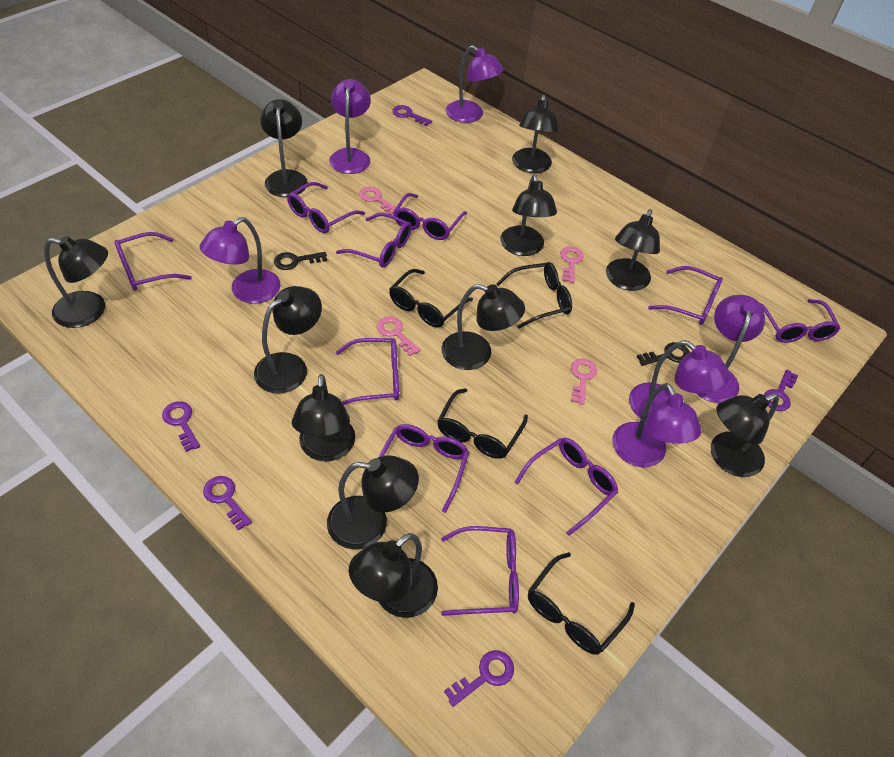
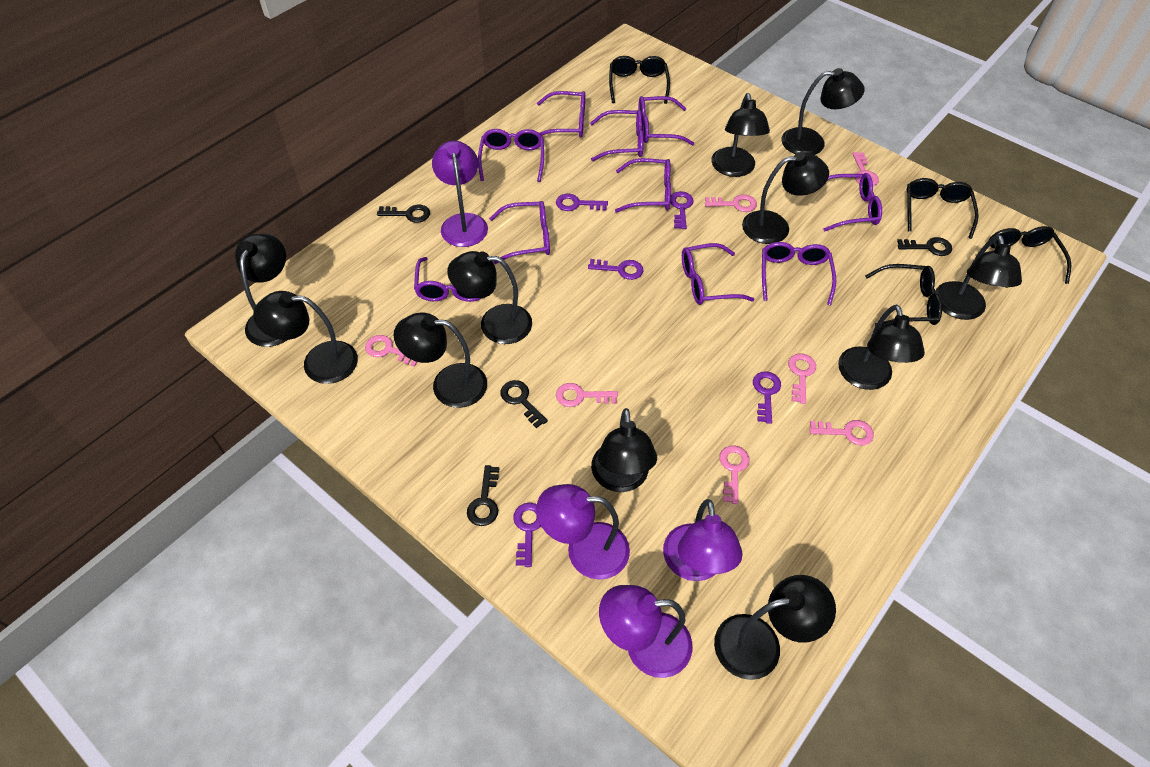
black key: [274,252,327,270] [637,342,690,366] = 2 -> [377,205,430,223] [467,465,500,526] [500,380,548,428] [897,237,952,256] = 4
pink key: [359,187,396,215] [377,316,420,356] [560,247,584,283] [571,359,597,405] = 4 -> [365,335,417,367] [556,383,618,407] [705,194,757,212] [719,445,750,504] [788,354,816,404] [809,420,874,445] [853,152,879,186] = 7
purple lamp: [199,217,280,304] [329,79,371,174] [446,45,504,123] [612,383,702,467] [629,340,730,419] [696,295,765,403] = 6 -> [432,141,488,247] [536,484,630,580] [599,585,692,678] [663,499,743,581] = 4

